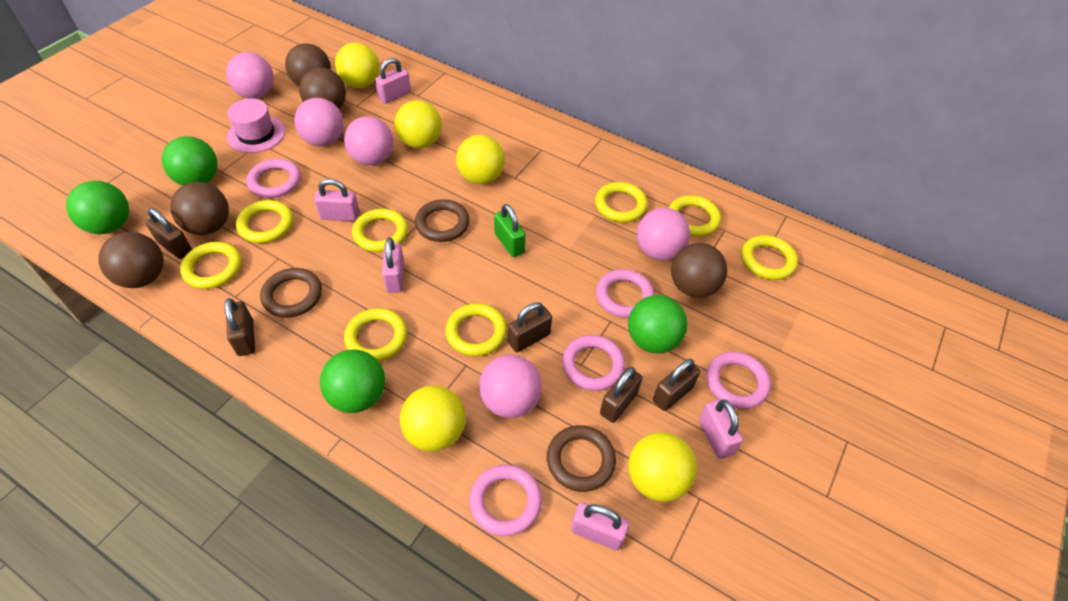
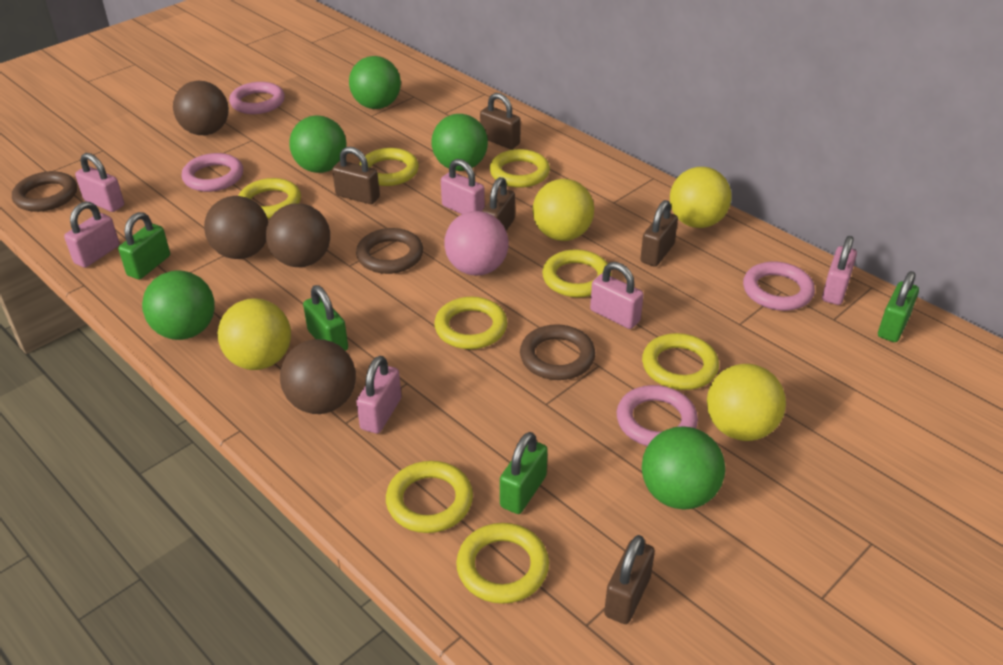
brown ball: [98,232,164,288] [170,182,229,235] [285,43,331,86] [299,67,346,109] [671,243,728,298] = 5 -> [173,81,229,135] [204,196,268,259] [266,203,330,267] [280,339,356,414] = 4
green ball: [66,181,129,234] [162,136,217,186] [320,349,385,413] [628,295,688,353] = 4 -> [142,271,215,340] [289,116,347,173] [349,56,401,109] [432,114,488,171] [642,427,725,510] = 5
green padlock: [494,204,526,257] = 1 -> [118,212,170,279] [303,285,348,351] [500,432,548,514] [878,271,919,342] = 4
pink ball: [226,52,274,99] [294,98,343,146] [344,116,393,165] [479,355,542,418] [637,208,690,261] = 5 -> [444,211,509,276] = 1
pink hat: [227,99,285,153] = 1 -> none = 0
pink padlock: [314,179,360,221] [375,58,411,104] [382,237,404,293] [571,502,629,551] [699,399,743,459] = 5 -> [64,202,119,268] [75,153,124,212] [356,356,401,434] [441,159,485,214] [590,262,644,329] [822,236,857,305] = 6
pink ring: [247,159,301,198] [470,465,542,536] [562,335,625,391] [596,269,654,318] [706,352,771,409] = 5 -> [181,153,243,192] [229,82,285,114] [617,385,698,446] [743,261,815,311] = 4
yellow ball: [335,42,379,88] [394,100,442,148] [400,385,466,452] [456,135,505,184] [628,432,697,502] = 5 -> [218,298,291,370] [533,179,594,241] [670,167,732,228] [707,364,786,441] = 4

